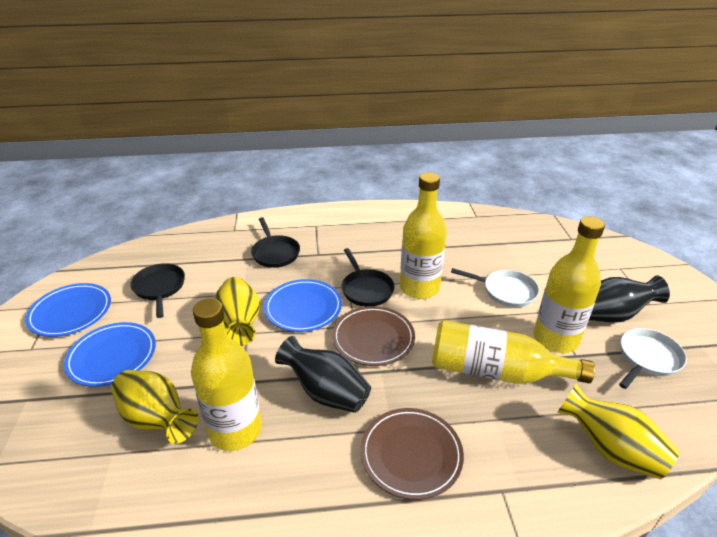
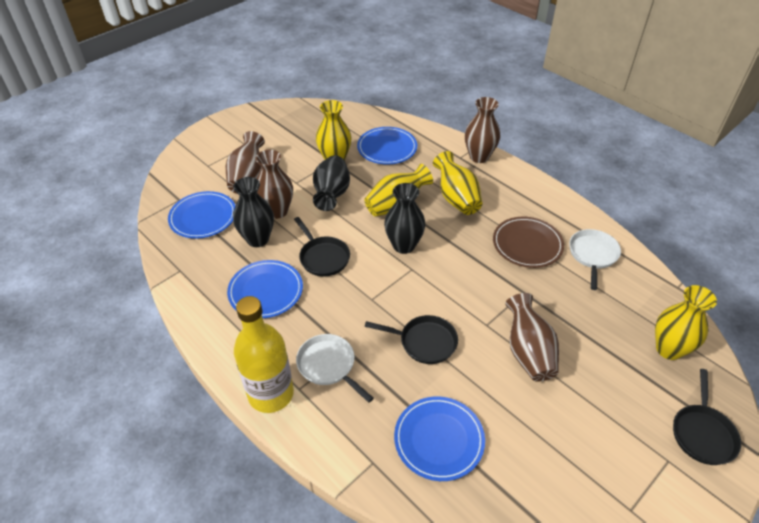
black vase: [275,336,371,413] [589,275,670,323] = 2 -> [233,177,274,247] [313,155,350,211] [384,183,425,254] = 3
blue plate: [25,283,111,337] [64,322,156,387] [264,279,342,332] = 3 -> [168,191,236,239] [227,260,303,318] [357,127,417,165] [394,396,485,481] = 4
brown plate: [332,306,415,366] [361,408,464,500] = 2 -> [493,217,564,268] = 1
brown vase: none = 0 -> [226,131,265,194] [256,150,293,219] [465,97,500,163] [505,293,559,382] = 4
yellow bottle: [191,299,262,451] [400,172,447,299] [432,320,595,384] [534,216,605,353] = 4 -> [234,296,294,413] = 1
yellow vase: [111,370,198,444] [214,277,260,346] [557,383,679,479] = 3 -> [316,100,351,161] [364,164,433,217] [433,151,482,215] [655,285,717,360] = 4

